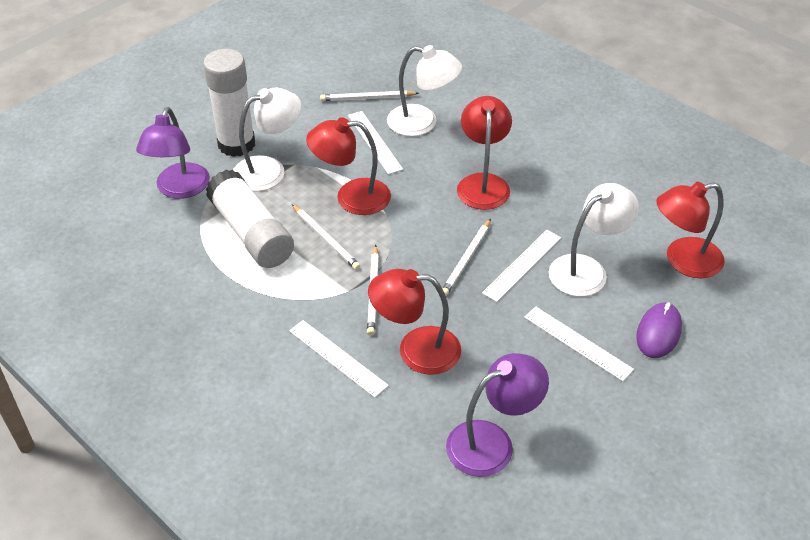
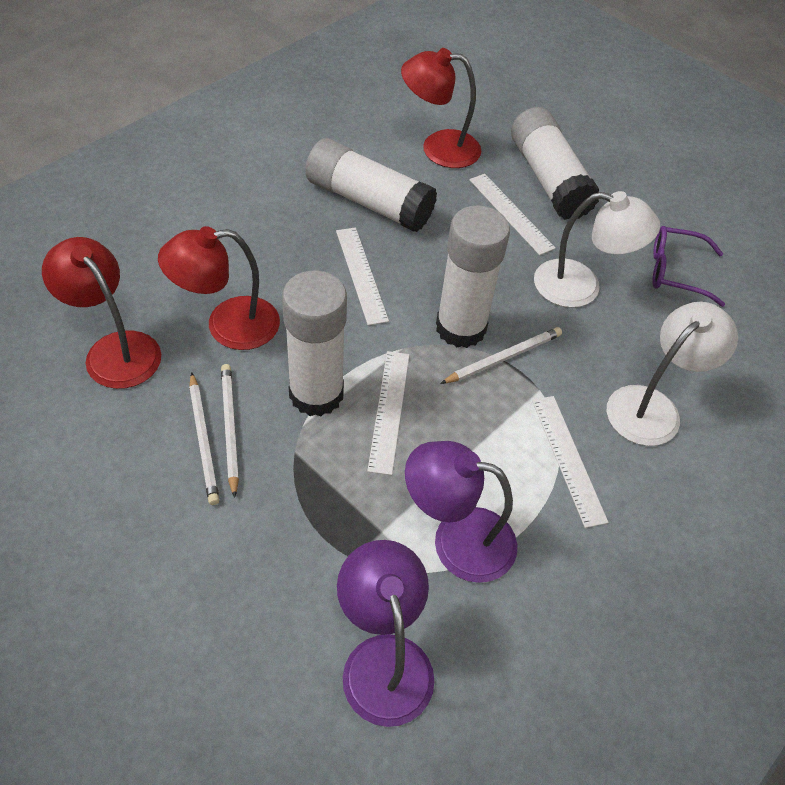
purple glasses: none = 0 -> [652,226,725,307] = 1
purple mouse: [636,302,682,358] = 1 -> none = 0
red lamp: [306,117,391,215] [368,269,461,375] [457,96,512,210] [656,182,725,278] = 4 -> [42,237,161,389] [158,226,280,350] [401,48,482,168] = 3
white glue stick: [203,49,255,157] [206,170,294,268] = 2 -> [282,271,347,417] [305,138,437,232] [436,205,510,348] [511,107,599,220] = 4
white lamp: [233,87,302,191] [387,45,462,136] [549,183,639,297] = 3 -> [534,191,660,308] [607,302,738,446] = 2
white pencil: [292,204,361,270] [320,90,419,101] [367,245,379,336] [442,219,491,296] = 4 -> [189,372,219,505] [221,364,239,498] [440,327,562,384] = 3

